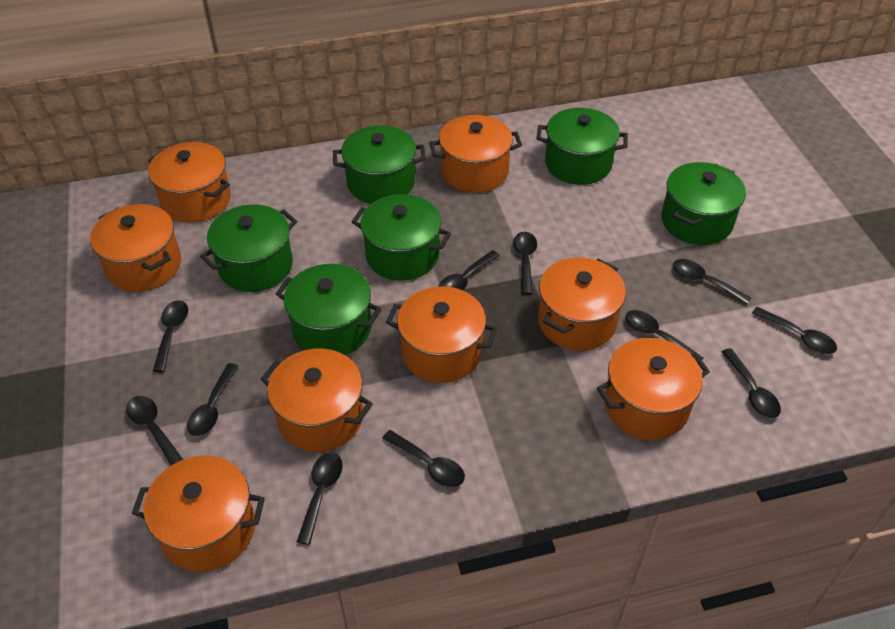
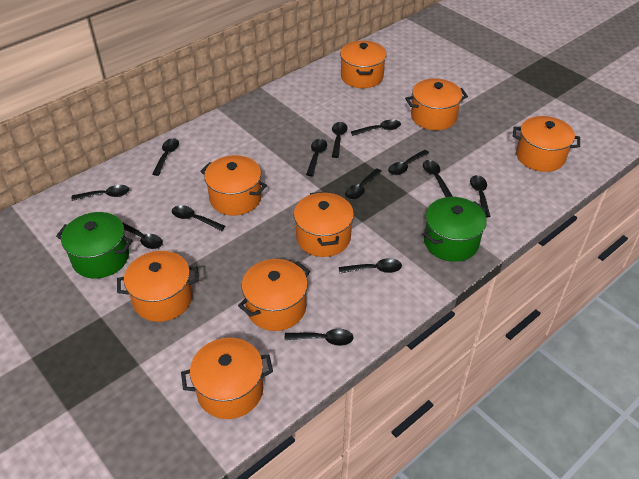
black spoon: [126,396,183,465] [153,300,188,372] [187,363,239,436] [297,453,343,545] [382,430,465,487] [438,250,500,290] [513,232,537,295] [626,310,703,360] [673,259,751,305] [722,348,781,418] [752,307,837,354] = 11 -> [72,185,130,201] [122,222,163,249] [152,138,179,176] [172,205,225,231] [284,329,354,346] [306,139,327,176] [332,122,347,158] [339,258,402,273] [345,168,382,200] [351,119,401,136] [388,150,429,175] [423,160,453,197] [470,175,491,218] = 13
green pot: [200,204,297,292] [276,264,381,355] [333,125,426,204] [352,194,451,281] [536,108,628,185] [662,162,746,245] = 6 -> [56,212,133,279] [423,197,487,262] = 2

